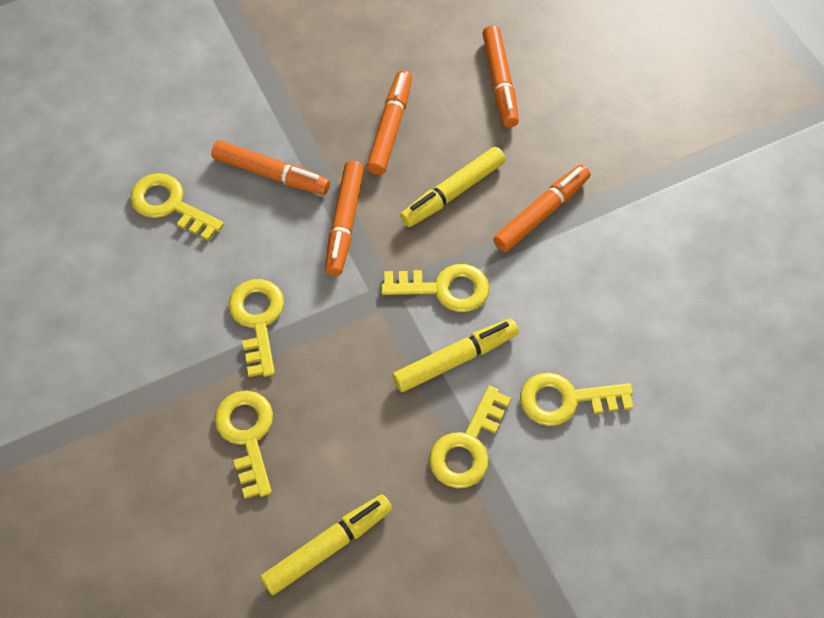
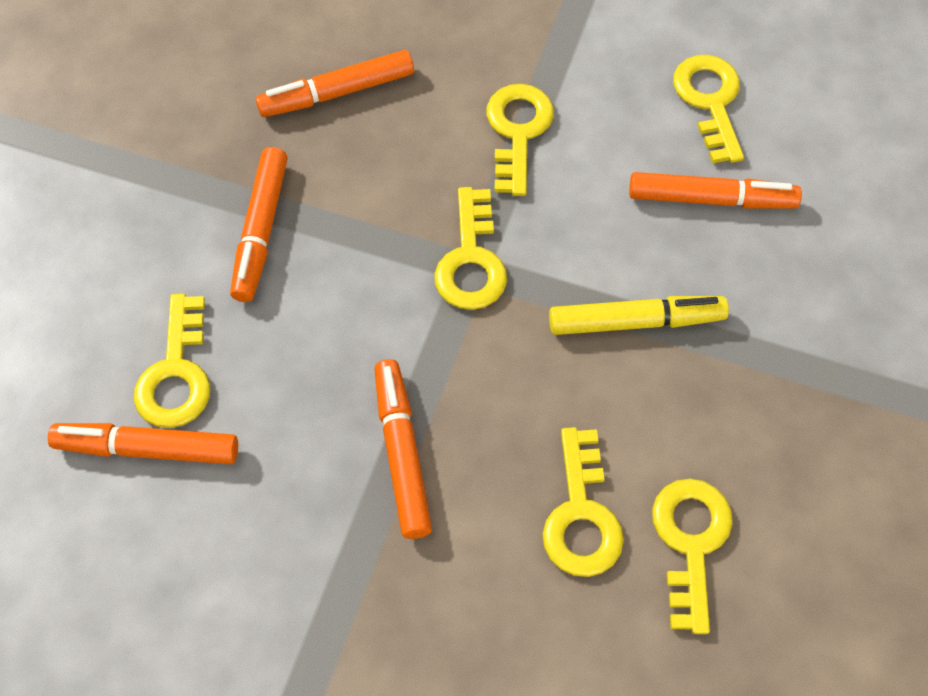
yellow marker: [261,494,392,595] [393,319,519,392] [400,147,506,227] = 3 -> [549,296,729,335] = 1

